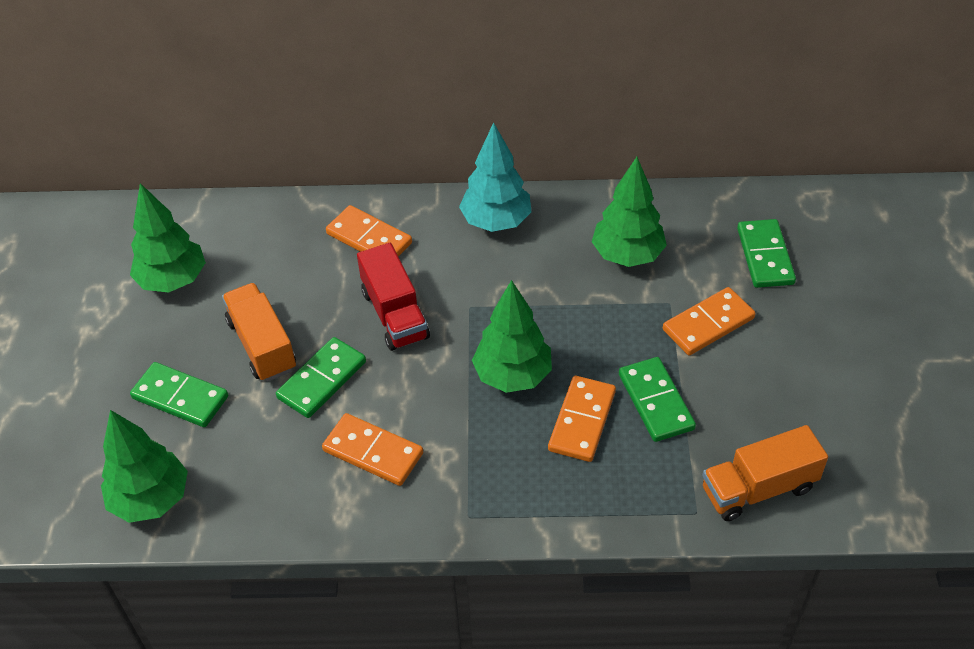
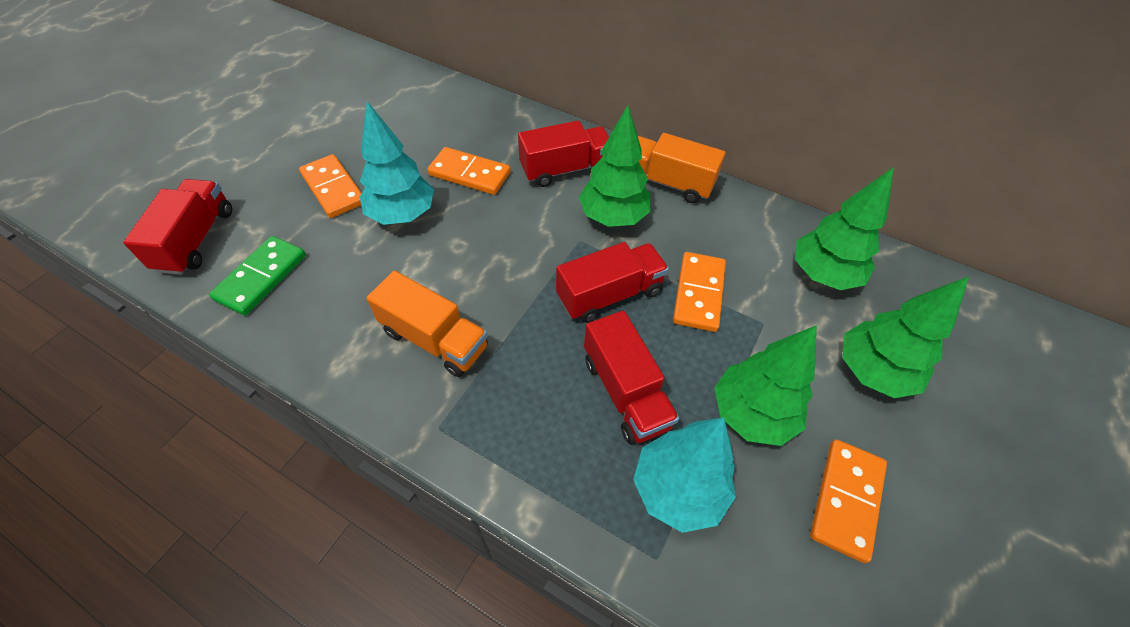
green domino: [130,362,228,427] [276,337,366,418] [619,357,696,442] [737,219,796,288] = 4 -> [209,236,306,316] = 1
red truck: [357,243,430,351] = 1 -> [123,179,232,275] [518,120,609,187] [556,242,669,323] [584,310,679,444] = 4
turquoise tree: [459,122,531,232] = 1 -> [360,101,434,225] [633,417,736,533] = 2

